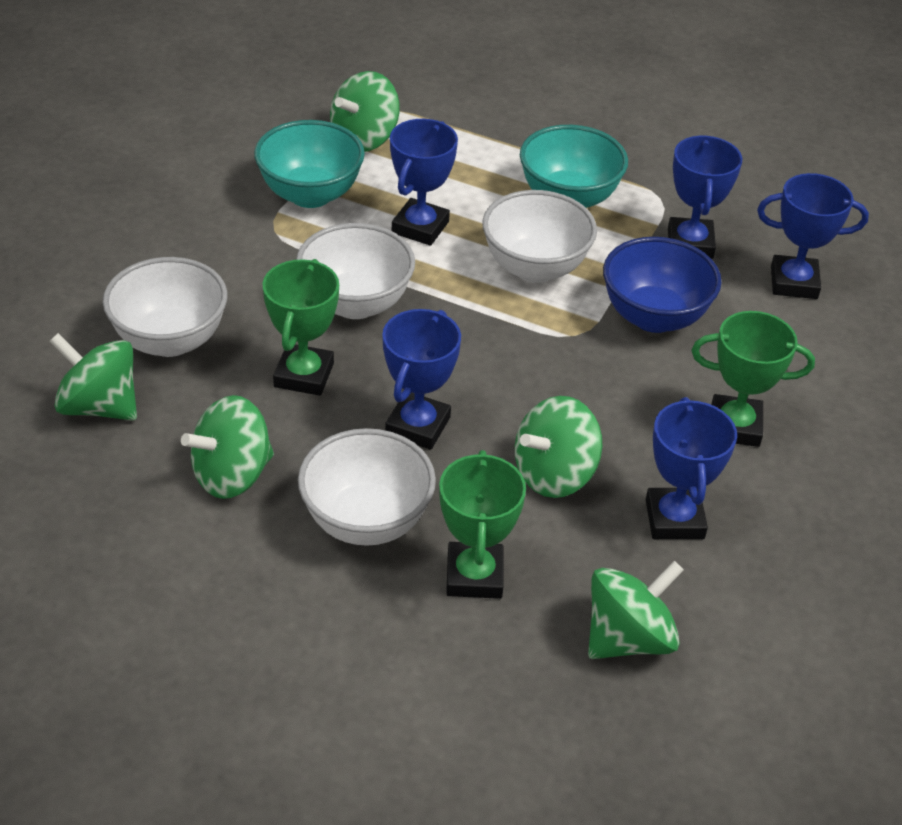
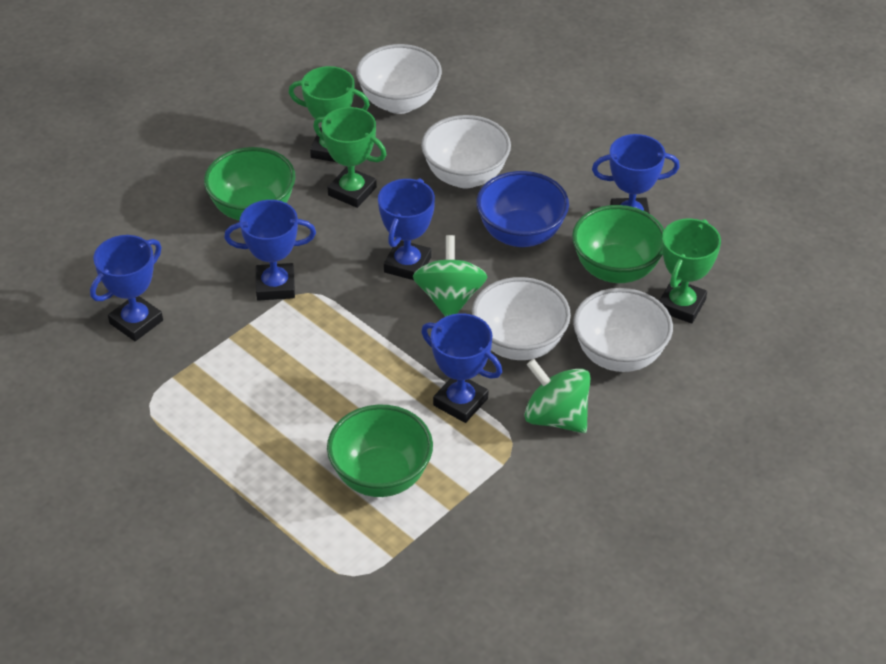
green bowl: none = 0 -> [204,147,296,221] [327,405,433,497] [572,205,664,283] = 3
green spinning top: [50,333,137,420] [181,395,274,499] [330,71,400,152] [515,396,602,498] [588,561,684,659] = 5 -> [413,235,488,317] [524,359,590,433] = 2
turquoise bowl: [254,120,365,208] [520,125,628,208] = 2 -> none = 0

